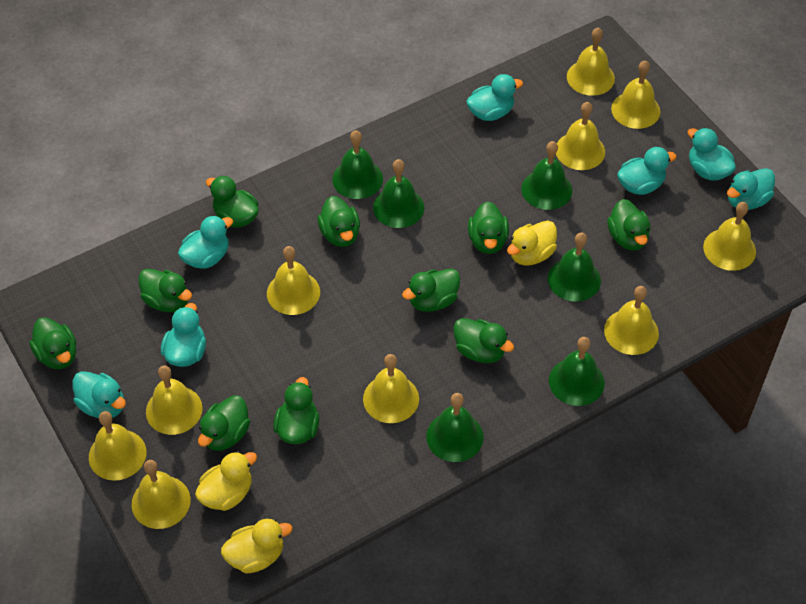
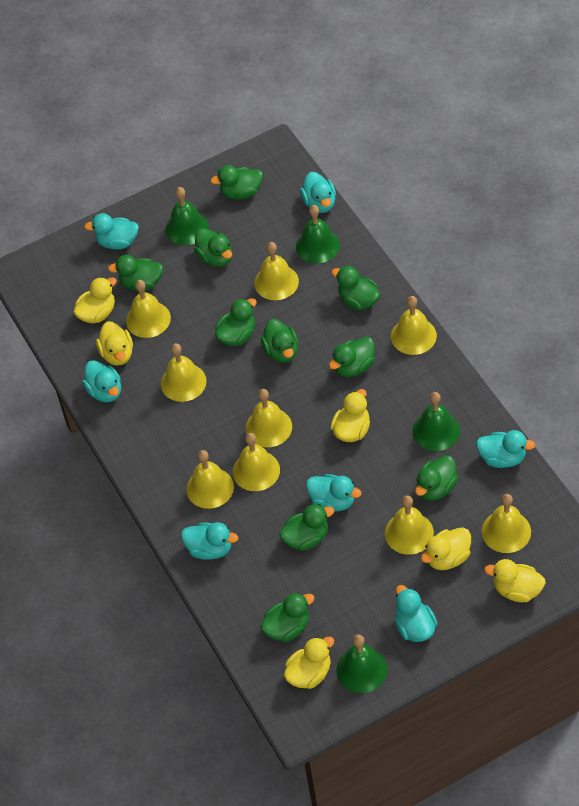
green bell: [332,130,383,199] [373,159,424,228] [426,393,484,462] [521,141,572,210] [548,233,601,302] [549,337,605,406] = 6 -> [166,187,209,245] [296,205,340,263] [336,634,388,693] [413,392,460,451] = 4
yellow bell: [89,411,147,481] [132,460,191,529] [146,366,203,435] [267,246,320,315] [363,354,419,423] [556,102,605,170] [567,27,615,96] [604,286,659,355] [611,60,660,129] [703,202,756,271] = 10 -> [126,280,171,338] [161,343,207,402] [186,450,234,509] [233,433,280,491] [245,389,292,447] [254,242,299,300] [385,495,434,555] [391,296,437,355] [482,494,531,553] = 9
yellow duck: [195,451,257,511] [221,519,292,574] [507,220,557,266] = 3 -> [73,277,117,323] [96,321,133,366] [284,637,334,689] [330,389,370,442] [421,527,471,570] [484,559,546,602] = 6

